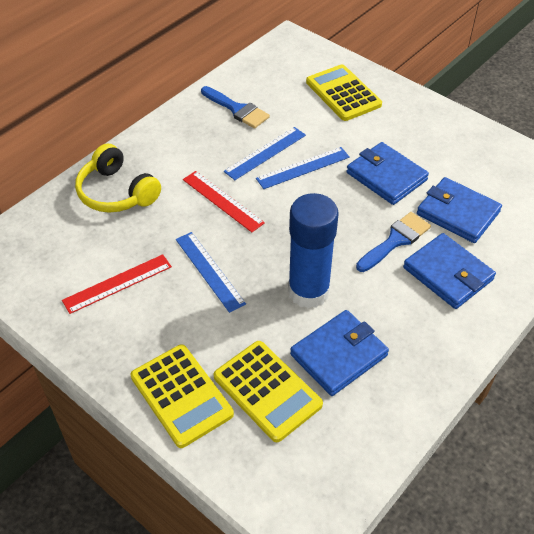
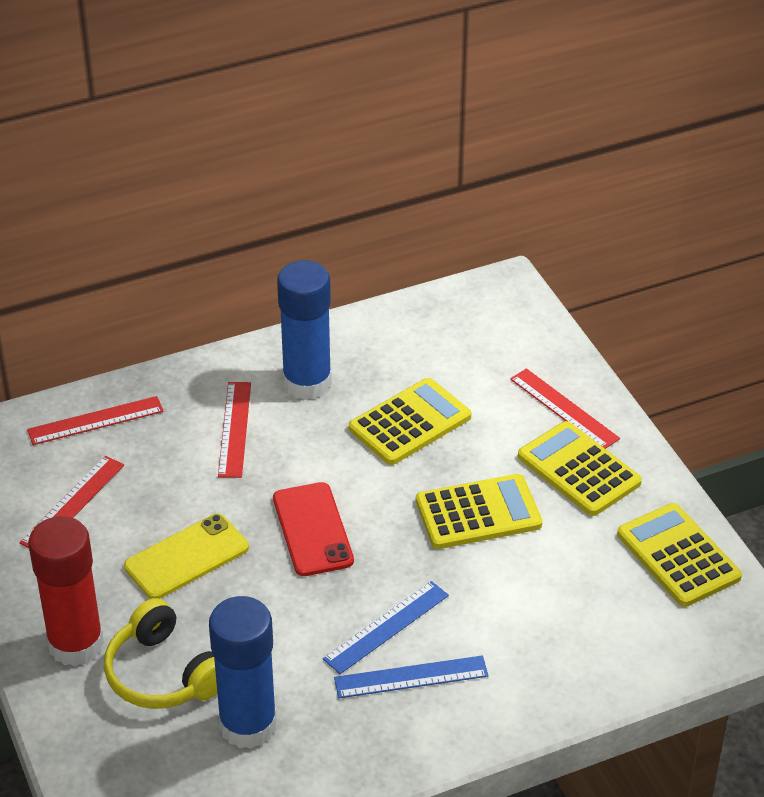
blue brush: [201,86,270,129] [356,212,431,272] = 2 -> none = 0
blue glue stick: [288,193,339,308] = 1 -> [209,596,277,749] [277,260,332,400] = 2
blue ruler: [176,232,246,313] [224,127,306,180] [256,147,350,189] = 3 -> [323,581,449,674] [334,655,489,698] = 2
blue wallet: [290,310,389,396] [347,142,429,205] [403,233,496,309] [417,177,502,243] = 4 -> none = 0
red glue stick: none = 0 -> [28,516,104,666] = 1
red phone: none = 0 -> [273,482,354,576] = 1
red ruler: [62,254,172,314] [183,171,265,232] = 2 -> [19,456,124,548] [27,396,164,445] [218,382,251,478] [510,368,620,449] = 4
yellow calculator: [131,344,234,448] [213,341,323,443] [306,64,382,121] = 3 -> [349,378,471,465] [416,474,542,549] [518,421,642,516] [617,503,742,607] = 4
yellow phone: none = 0 -> [124,514,249,599] = 1

